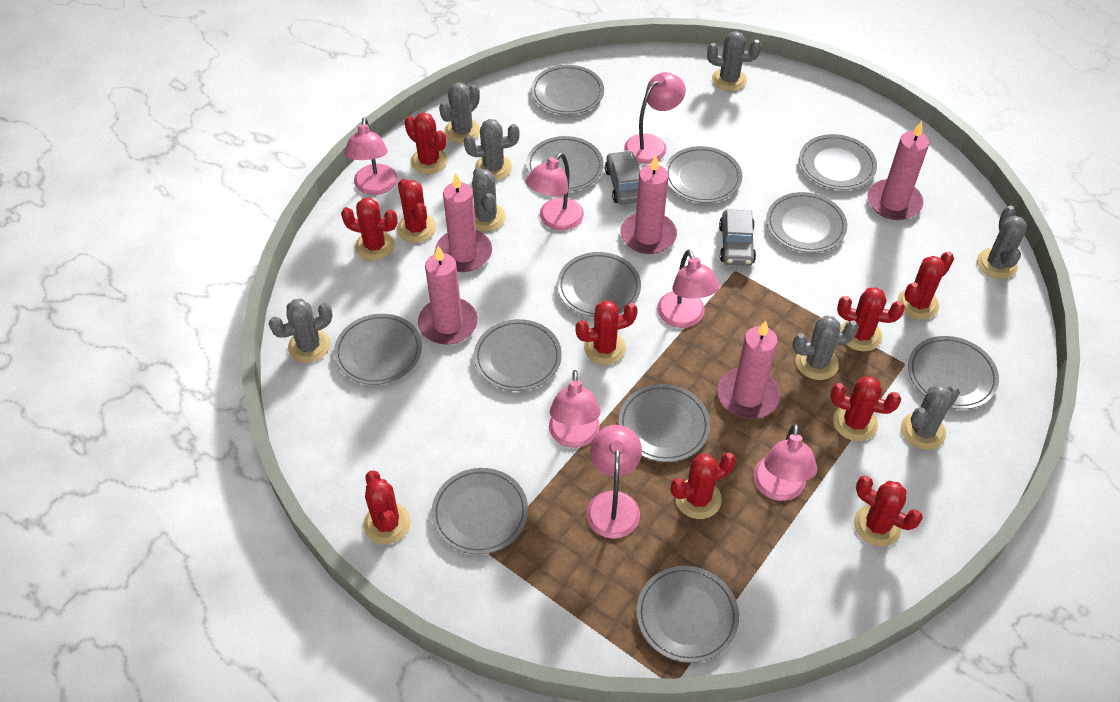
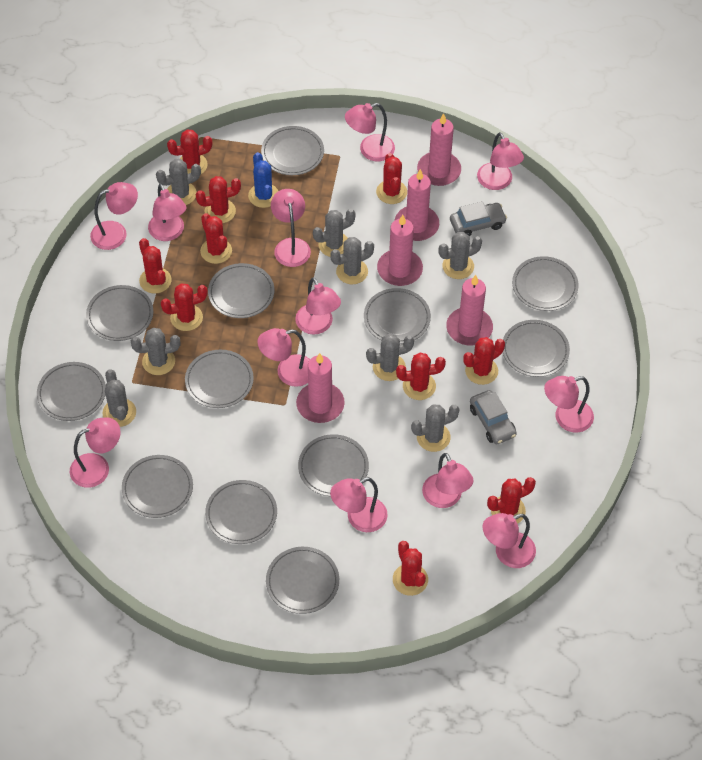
blue cactus: none = 0 -> [248,152,278,208] = 1
pink lamp: [345,117,397,195] [526,153,584,231] [549,370,601,448] [586,425,642,539] [624,72,686,164] [657,250,719,328] [753,423,817,501] = 7 -> [70,417,121,488] [90,182,138,250] [148,184,186,241] [257,328,310,387] [271,189,311,267] [295,277,341,335] [330,477,388,532] [345,103,395,161] [422,453,473,508] [477,132,524,190] [482,513,536,568] [544,376,594,433] = 12

